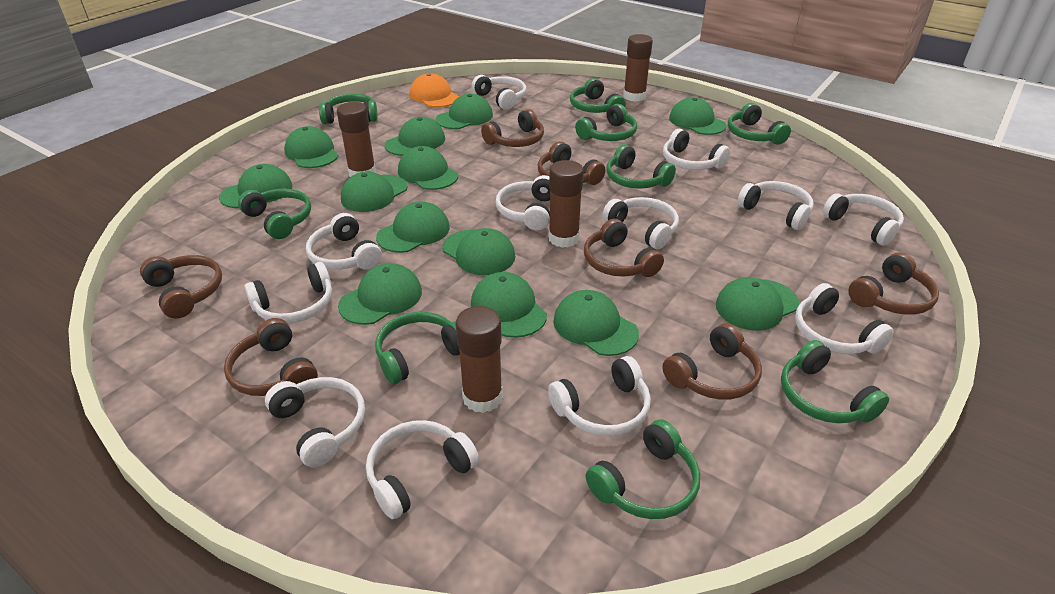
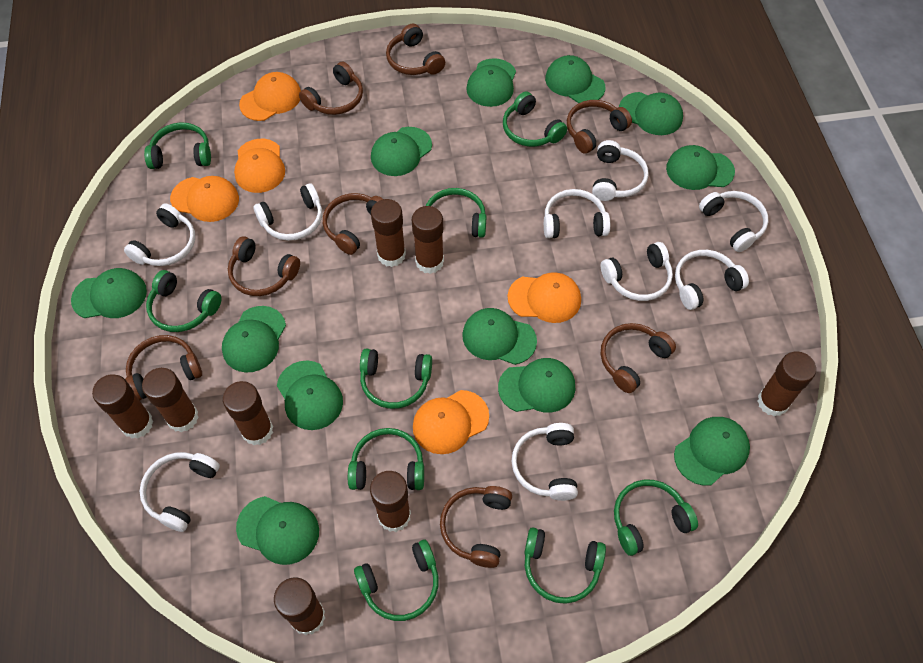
brown glue stick: [337,102,376,177] [456,306,503,413] [549,160,584,248] [623,34,653,102] = 4 -> [92,374,153,439] [142,368,199,432] [223,381,273,445] [274,577,325,635] [370,471,411,532] [371,199,406,267] [412,206,444,274] [757,351,816,417] = 8
brown headphones: [140,255,222,319] [224,318,318,396] [481,109,544,147] [538,141,605,185] [584,219,664,277] [662,323,762,400] [848,252,939,315] = 7 -> [125,335,202,401] [228,236,300,296] [299,62,363,115] [323,193,383,255] [386,24,445,75] [440,486,512,568] [567,100,632,154] [601,323,676,393] = 8
green cap: [219,164,292,208] [284,126,338,168] [338,263,422,325] [341,172,408,212] [376,201,450,253] [385,117,445,156] [398,146,458,190] [436,94,493,129] [442,228,515,275] [471,272,547,338] [553,290,639,356] [669,97,726,135] [716,277,800,331] = 13 -> [71,268,147,318] [222,306,286,373] [236,496,319,565] [277,360,343,430] [371,127,432,176] [462,308,537,365] [466,58,516,107] [498,358,575,413] [545,55,605,103] [619,92,683,135] [666,145,735,190] [674,417,750,486] = 12
orange cap: [410,73,459,107] = 1 -> [170,176,239,222] [234,139,285,193] [239,72,301,121] [413,390,489,454] [508,272,581,323] = 5
white headphones: [244,262,332,324] [265,377,365,467] [306,213,382,270] [366,420,479,519] [472,75,527,110] [496,175,550,230] [548,356,651,436] [603,197,679,249] [663,129,730,170] [737,181,814,230] [795,283,894,354] [822,193,904,246] = 12 -> [124,203,195,266] [140,452,220,532] [253,183,322,241] [512,423,578,501] [544,189,610,239] [592,140,649,201] [601,242,673,301] [675,250,749,310] [699,191,768,252] = 9

